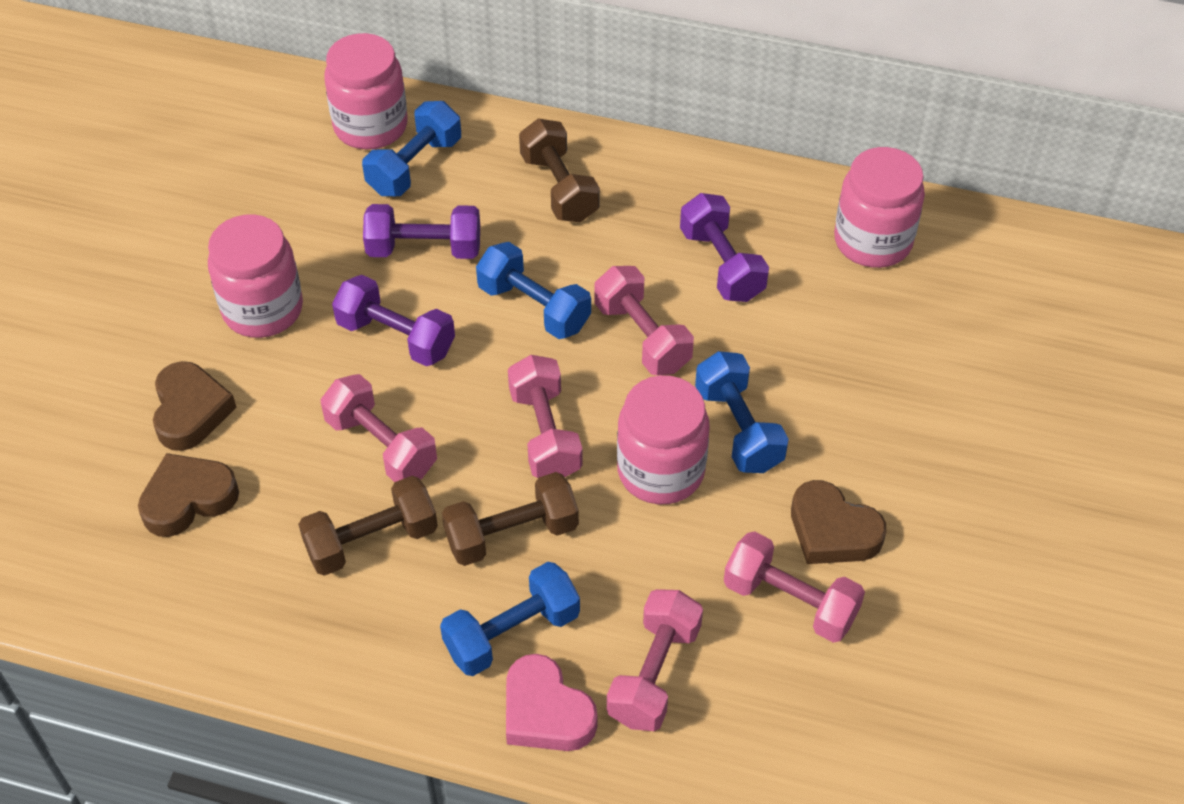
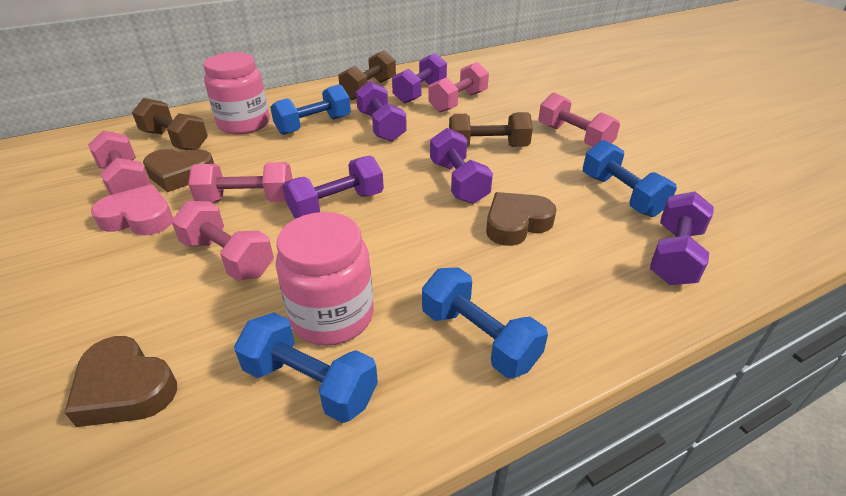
pink jar: [208,214,303,338] [324,33,408,150] [617,375,710,504] [834,147,925,268] = 4 -> [203,52,270,135] [276,212,374,346] = 2
purple dumbbell: [332,275,455,366] [363,204,480,259] [680,193,769,302] = 3 -> [283,156,384,218] [356,81,407,142] [392,53,447,104] [430,128,493,204] [650,191,714,285] = 5

